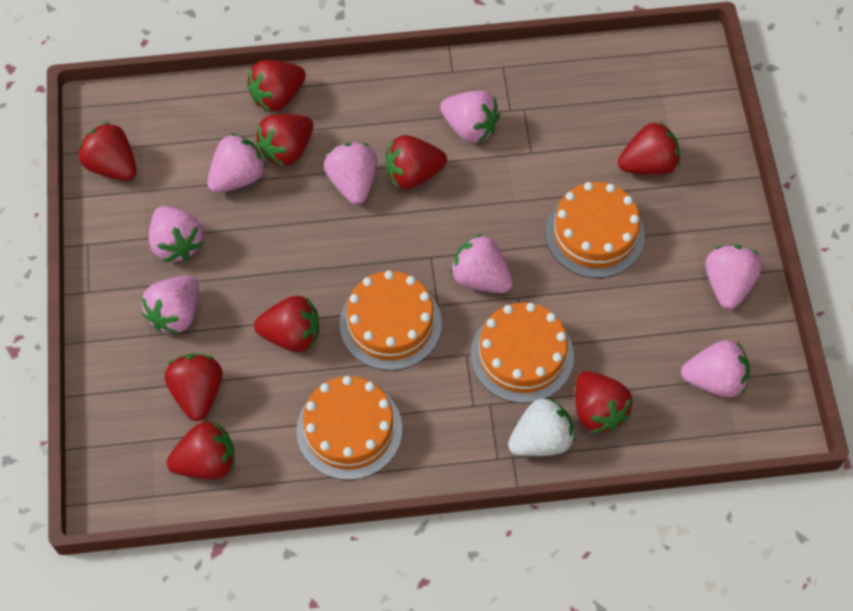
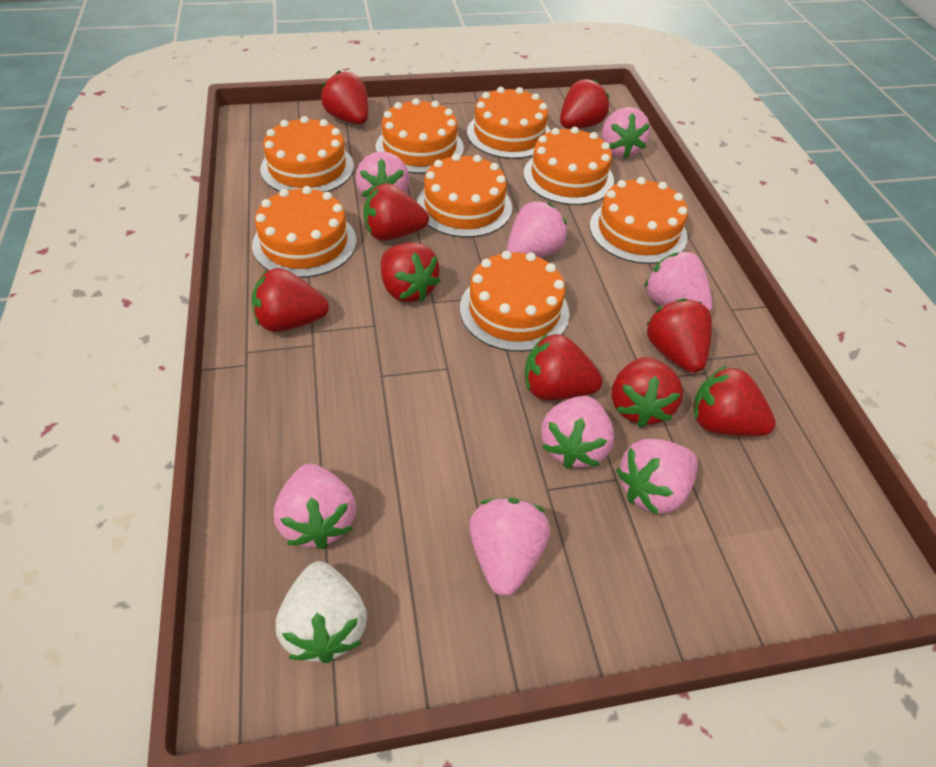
orange cake: [297,376,402,480] [340,270,442,371] [471,302,574,403] [545,182,645,278] = 4 -> [252,186,356,278] [260,116,354,192] [376,98,464,174] [417,153,512,237] [460,251,569,352] [467,87,551,159] [523,127,614,205] [590,177,688,264] = 8

